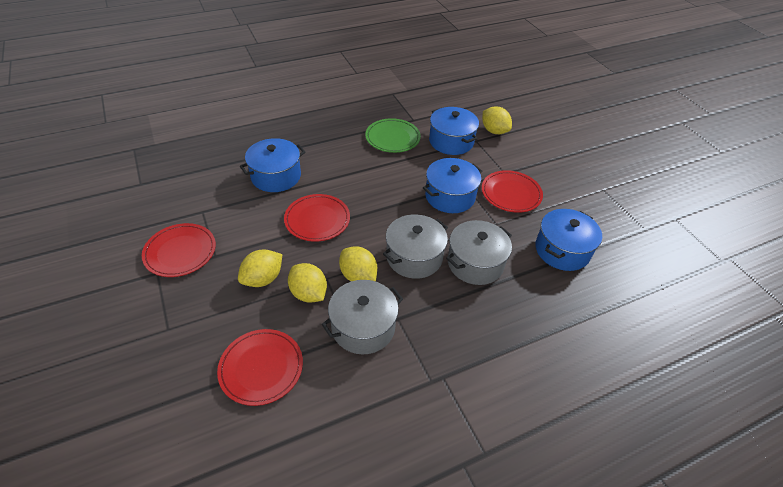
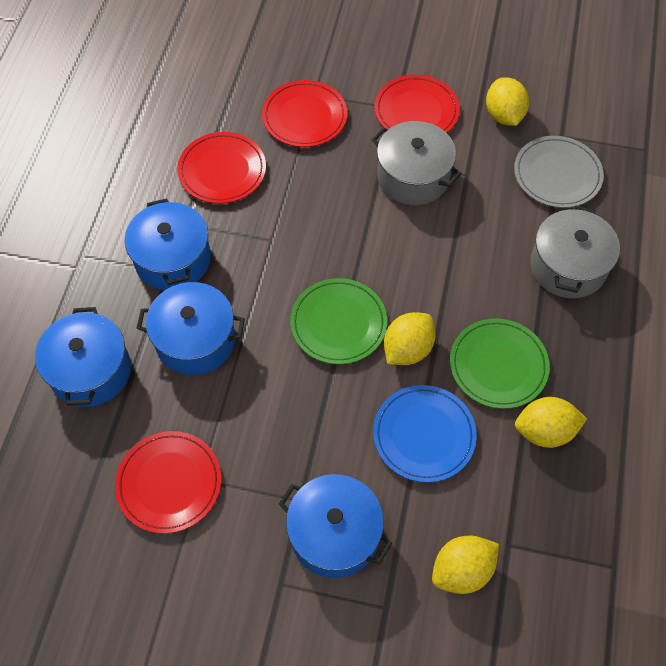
blue plate: none = 0 -> [373,385,477,483] = 1
green plate: [365,118,421,153] = 1 -> [290,278,387,364] [450,318,550,409] = 2
grey plate: none = 0 -> [514,136,604,208] = 1
grey pot: [322,280,403,354] [383,214,448,279] [446,220,512,285] = 3 -> [372,121,461,205] [530,205,620,298] = 2

